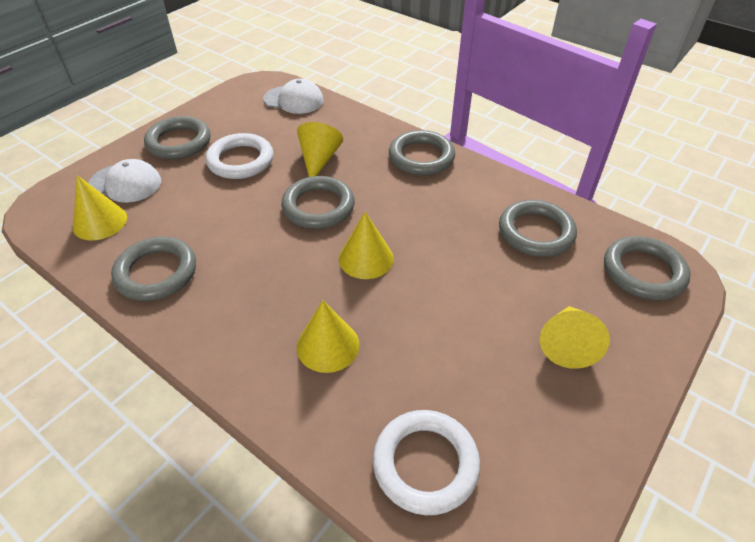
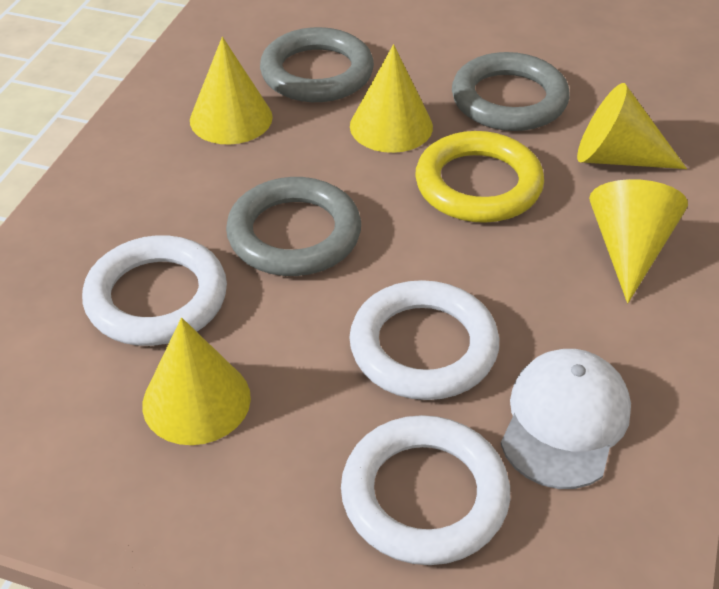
grey ring: [111,237,196,301] [144,116,211,159] [281,176,355,229] [389,130,455,176] [499,200,577,257] [604,236,691,300] = 6 -> [226,177,361,276] [260,27,374,102] [452,52,570,131] = 3
white cap: [88,159,161,203] [263,78,323,114] = 2 -> [501,349,631,489] = 1
white ring: [205,133,273,179] [373,410,480,515] = 2 -> [82,235,227,346] [341,415,510,565] [349,280,499,400] = 3
yellow ring: none = 0 -> [415,131,544,223] = 1

